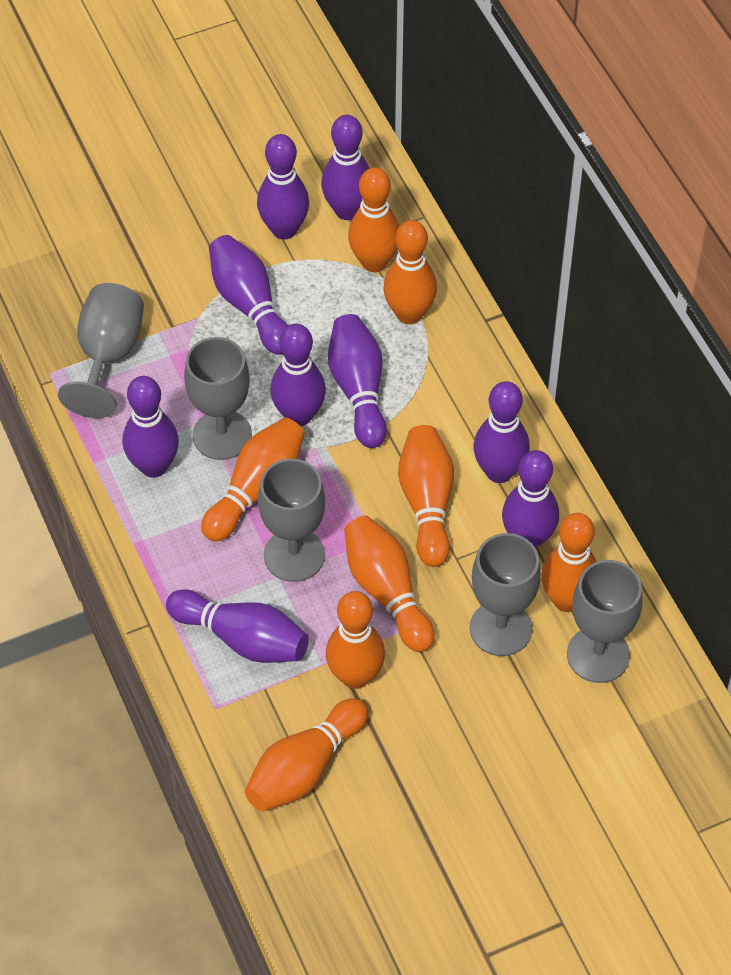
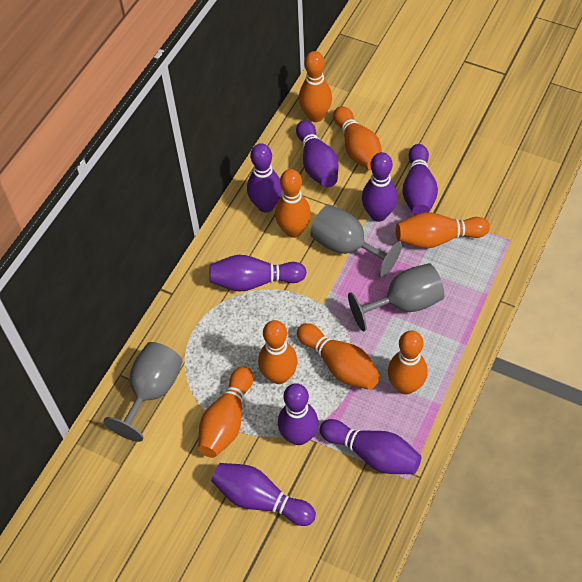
grey goblet: [58,283,144,418] [184,337,252,460] [258,459,325,582] [470,533,541,656] [567,560,642,683] = 5 -> [104,342,182,442] [310,205,402,278] [348,263,445,332] = 3
purple bowling pin: [123,376,179,478] [166,589,309,663] [209,235,288,355] [257,134,309,239] [270,324,326,426] [321,115,370,220] [328,314,387,448] [473,381,530,483] [502,450,559,548] = 9 -> [210,255,307,292] [211,463,316,526] [247,143,282,213] [278,383,318,445] [296,120,338,188] [319,419,421,474] [362,152,398,222] [402,144,438,215] = 8

